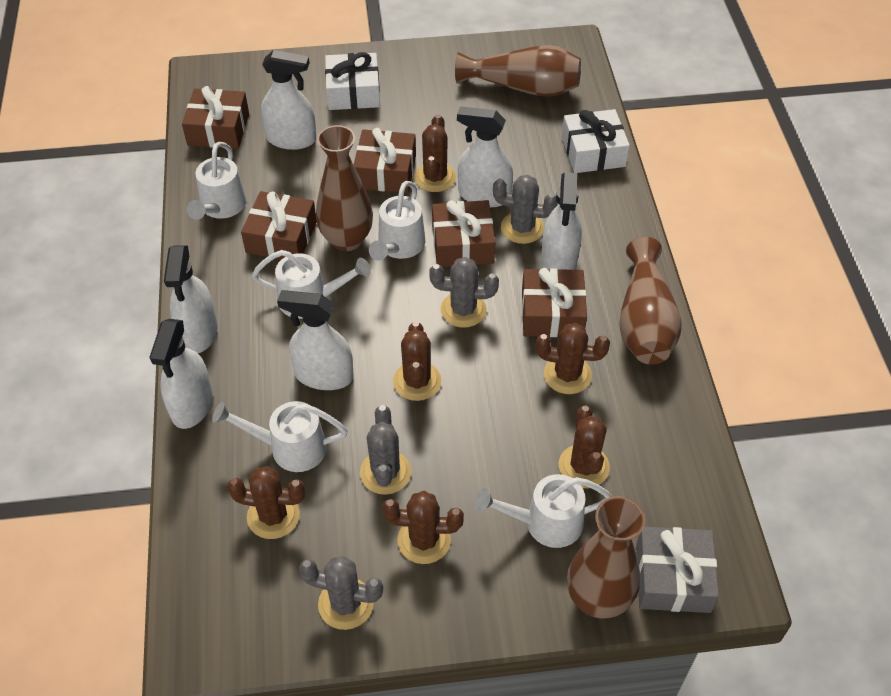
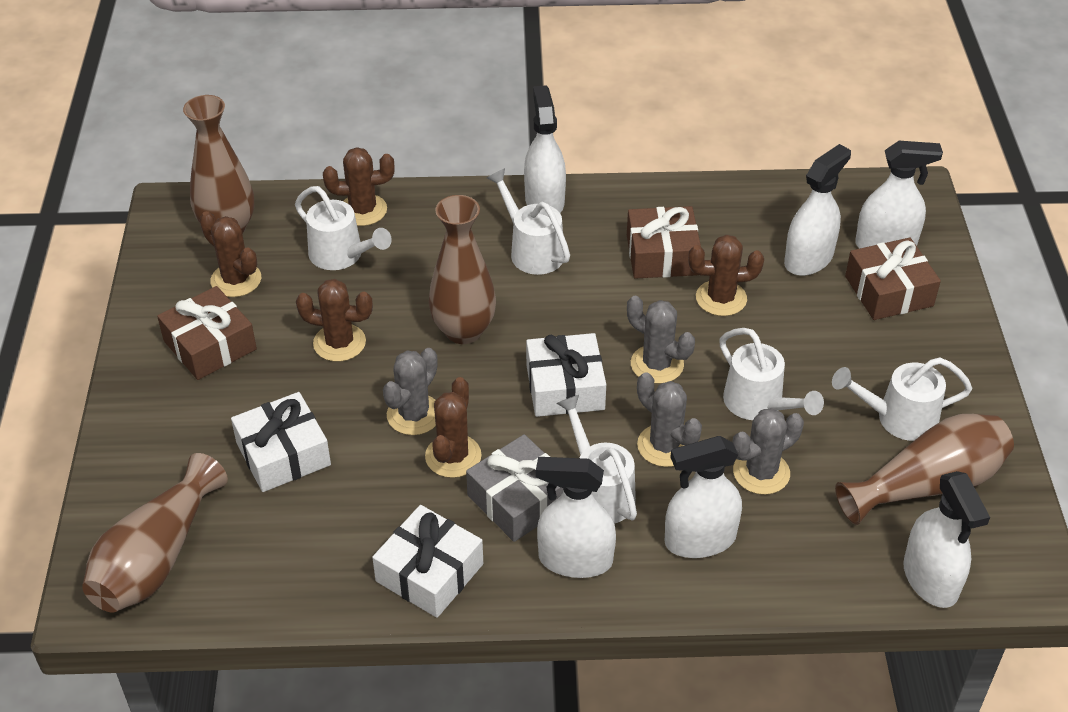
brown cactus: [227,466,305,539] [382,491,464,564] [393,321,441,401] [414,114,456,192] [536,323,610,394] [559,406,610,488] = 6 -> [199,211,261,297] [296,279,373,362] [323,147,395,226] [425,377,482,478] [688,235,764,316] = 5
brown gift: [182,86,249,149] [241,191,317,259] [354,128,416,193] [432,200,495,267] [522,268,587,337] = 5 -> [157,286,257,380] [627,206,701,279] [845,238,941,320] = 3
white gift: [325,52,380,110] [562,109,630,173] = 2 -> [231,392,331,492] [372,505,483,618] [526,333,606,417] = 3

